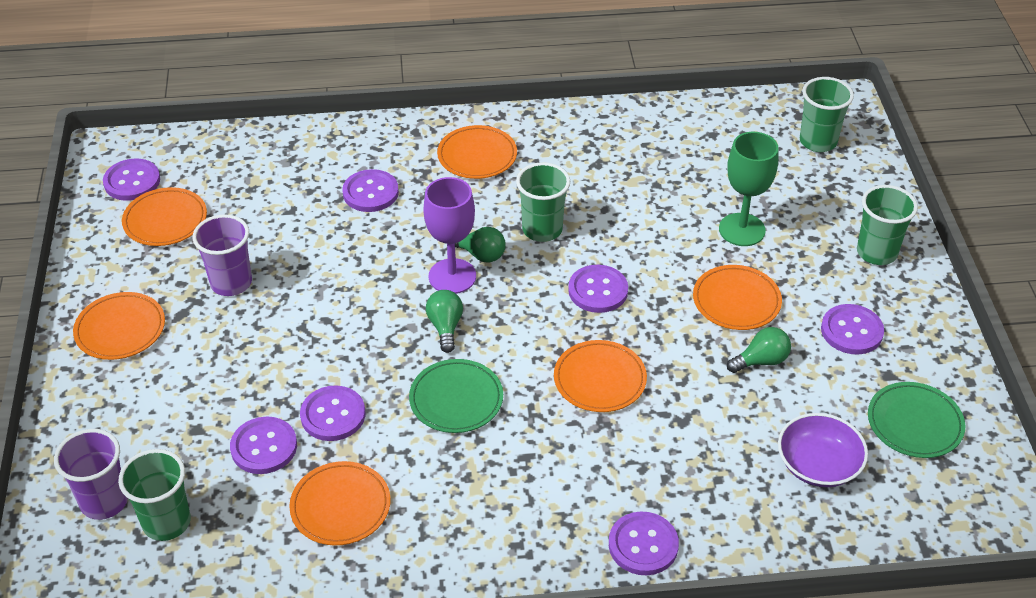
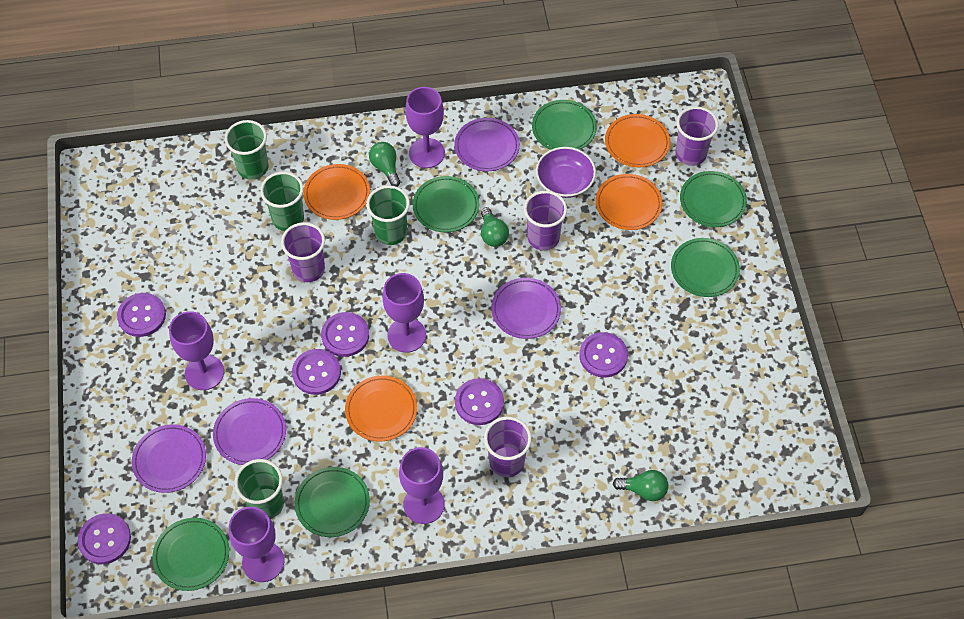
green goblet: [719,132,778,246] = 1 -> none = 0
green plate: [409,359,503,433] [868,382,965,458] = 2 -> [152,518,229,591] [295,467,370,537] [413,176,479,232] [532,100,597,150] [671,238,740,297] [680,171,747,227] = 6
orange plate: [73,292,165,360] [122,187,207,246] [289,461,390,545] [437,125,517,179] [554,340,647,412] [693,265,782,330] = 6 -> [303,164,370,220] [345,376,417,442] [596,174,663,230] [605,114,670,167] = 4
purple button: [103,159,160,201] [230,417,297,474] [300,385,365,441] [342,169,399,212] [568,265,628,313] [609,511,679,575] [821,304,884,354] = 7 -> [78,513,131,564] [117,293,166,337] [292,349,341,395] [321,312,369,357] [455,378,504,425] [579,332,628,378] = 6
purple cup: [54,429,128,520] [192,214,252,296] = 2 -> [281,222,325,282] [484,417,532,477] [524,191,567,250] [676,106,719,166] = 4
purple goblet: [423,177,476,294] = 1 -> [169,311,224,390] [229,507,284,582] [383,273,426,353] [399,447,445,524] [405,87,445,168] = 5
purple plate: none = 0 -> [132,424,206,493] [213,398,286,465] [454,118,520,171] [491,278,561,339] = 4

